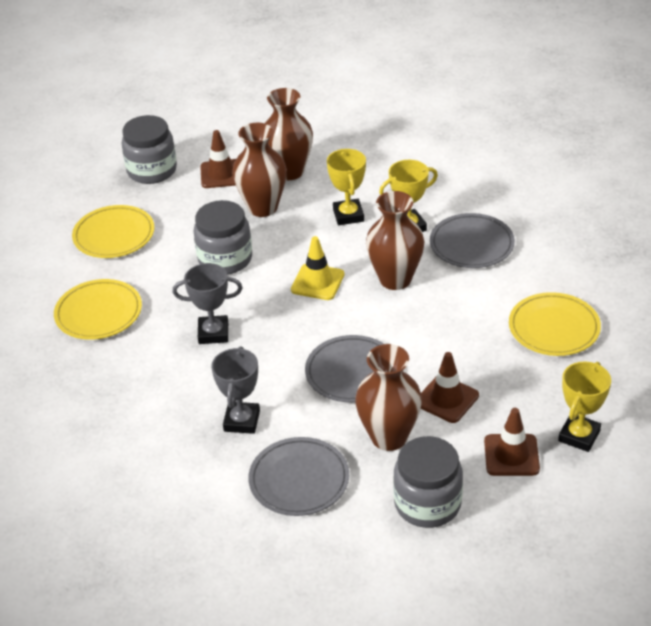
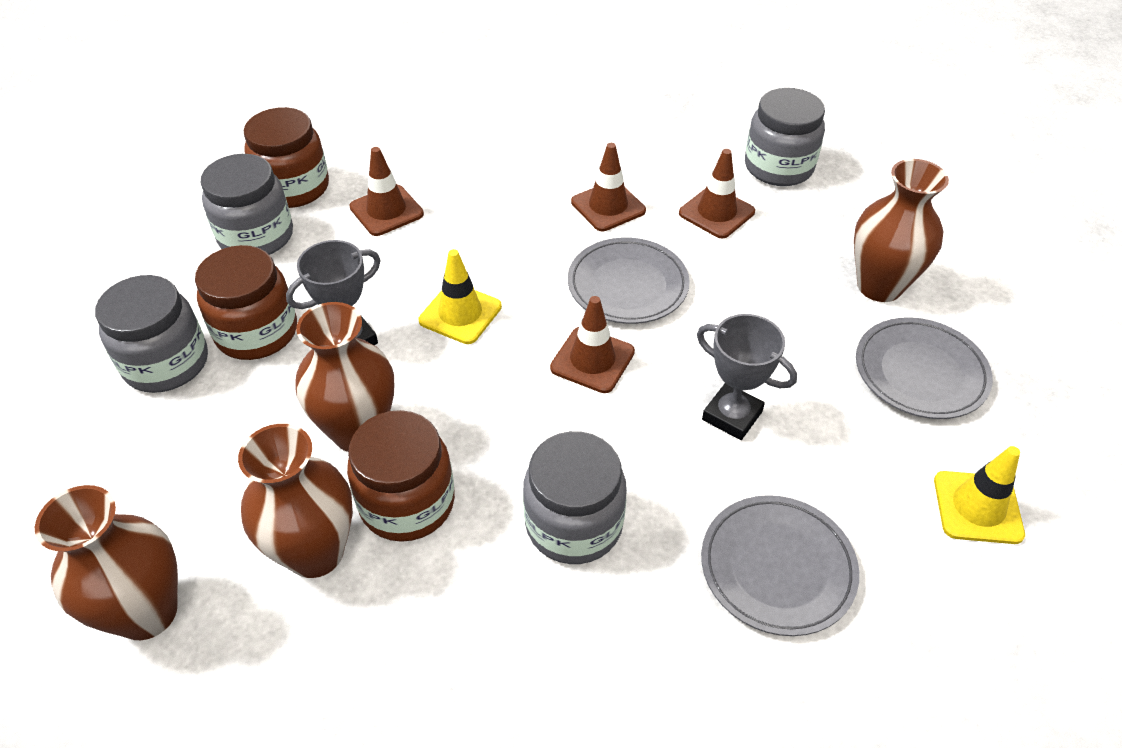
brown jar: none = 0 -> [195,245,297,360] [244,107,329,208] [347,410,455,542] = 3
brown traffic cone: [200,130,236,188] [421,352,479,423] [484,408,540,476] = 3 -> [349,147,424,236] [550,296,635,393] [571,143,646,231] [679,149,755,238] = 4
grey jar: [121,115,177,184] [193,200,252,275] [393,436,463,528] = 3 -> [95,275,208,393] [200,154,293,255] [523,431,627,564] [745,88,825,186] = 4
yellow plate: [54,279,142,340] [72,205,155,258] [509,292,601,356] = 3 -> none = 0
yellow traffic cone: [291,236,344,300] = 1 -> [419,249,502,344] [934,446,1025,544] = 2
yellow trophy: [327,149,366,225] [379,160,438,232] [558,361,611,452] = 3 -> none = 0

